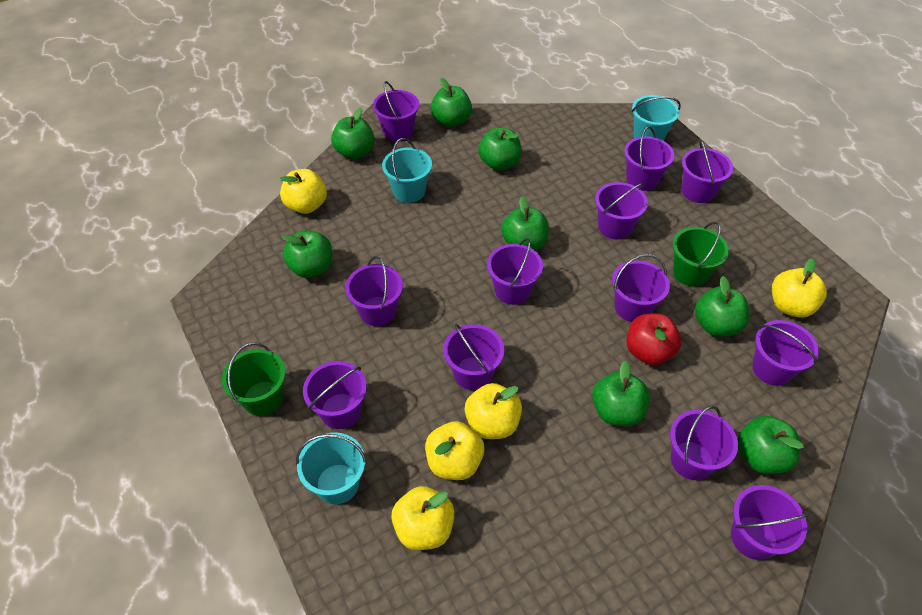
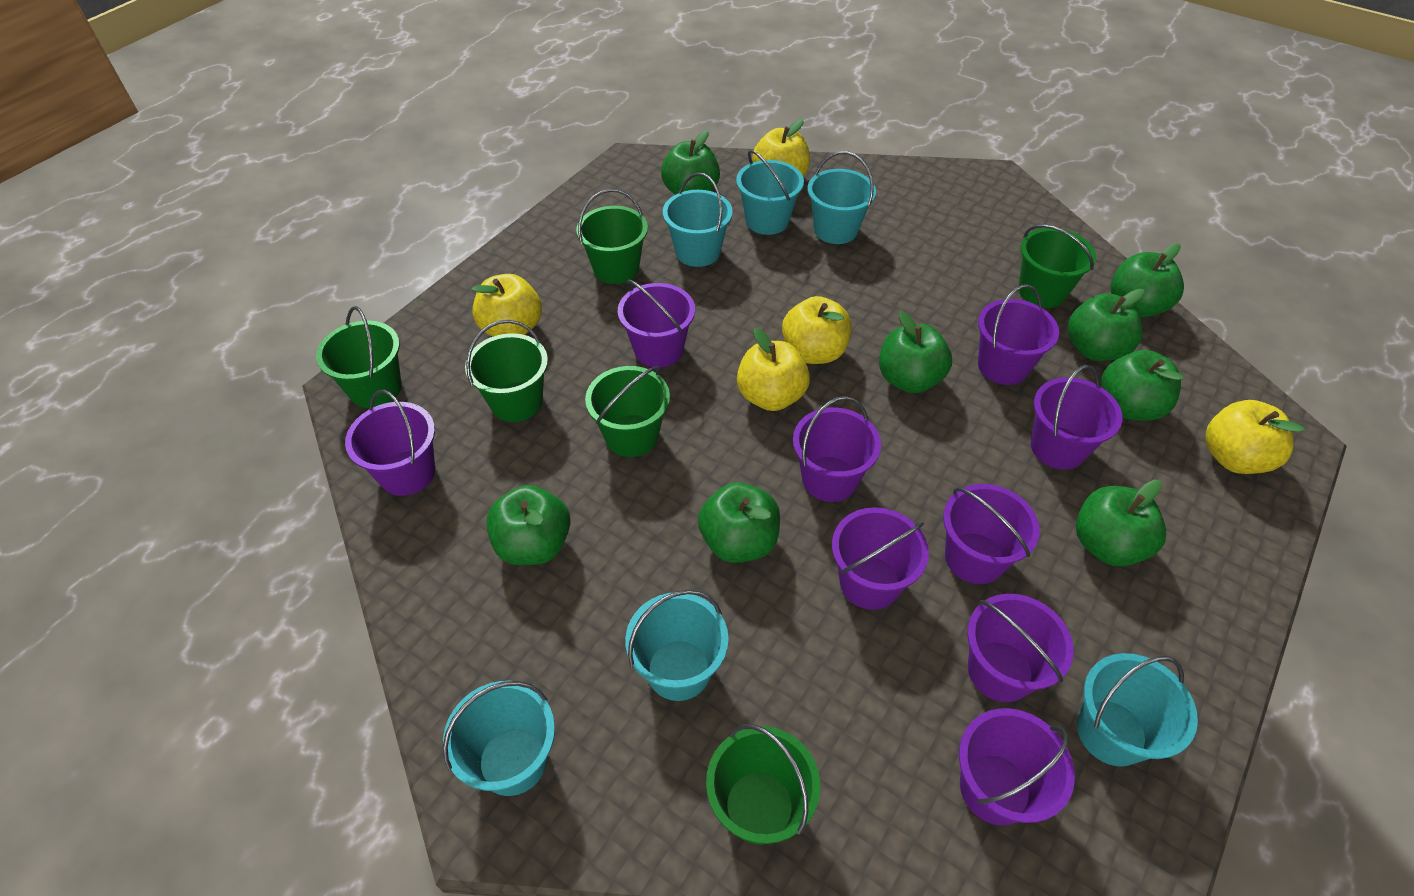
green bucket: [222,342,286,416] [673,222,729,287] = 2 -> [316,306,402,408] [465,320,548,422] [576,189,648,284] [585,366,670,457] [706,724,820,845] [1019,224,1096,308] = 6
purple bucket: [303,361,367,429] [345,256,403,326] [373,81,419,142] [443,324,504,390] [487,238,543,305] [595,182,648,239] [612,254,670,322] [624,126,674,191] [670,406,738,480] [682,139,733,203] [731,485,810,560] [752,320,819,386] = 12 -> [345,390,435,496] [618,279,695,368] [793,396,881,502] [832,507,929,610] [943,484,1040,584] [959,708,1075,825] [967,594,1074,702] [978,284,1059,385] [1031,365,1122,470] = 9
red apple: [626,313,682,365] = 1 -> none = 0
turquoise bucket: [296,432,367,504] [382,138,432,203] [632,95,681,141] = 3 -> [443,681,555,796] [625,590,729,701] [663,173,733,267] [736,150,804,235] [808,151,876,244] [1077,653,1198,767] = 6

